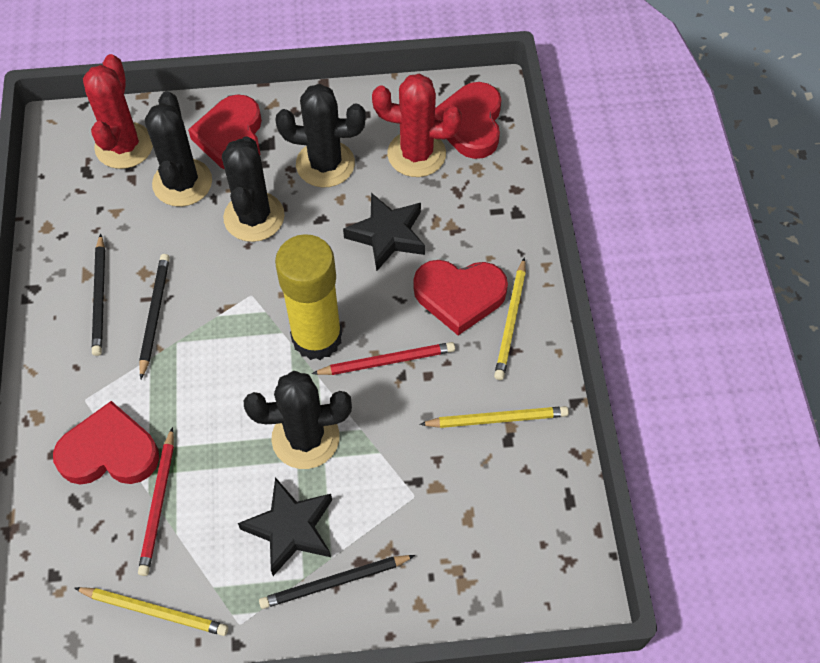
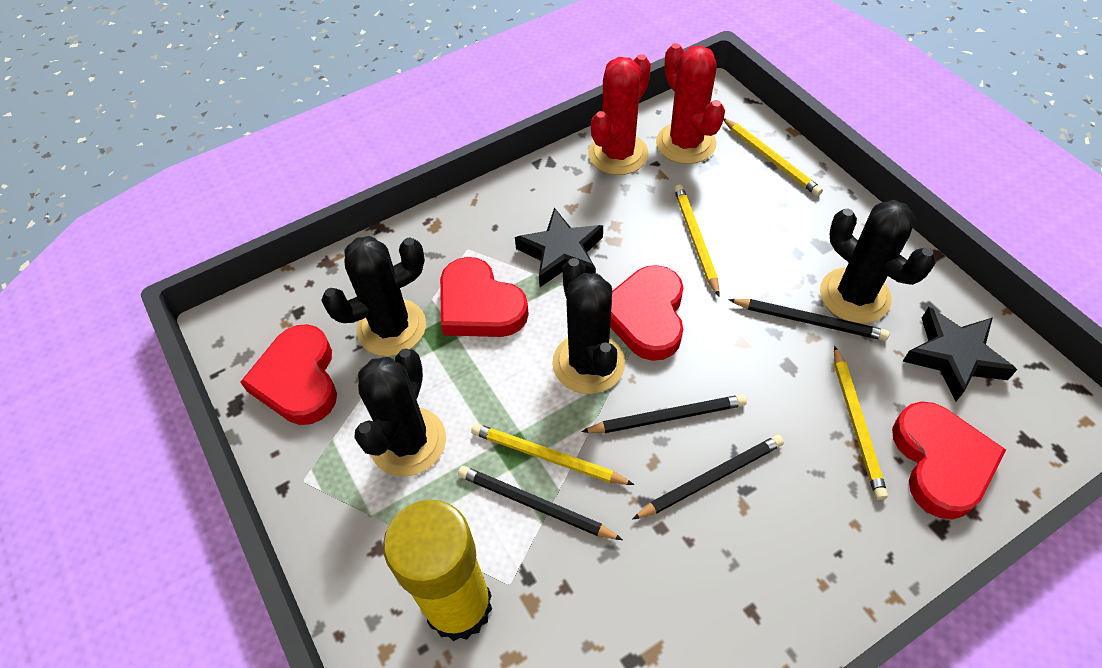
black pencil: [92,234,105,356] [139,254,170,379] [259,555,415,609] = 3 -> [458,466,623,540] [581,394,747,433] [632,435,784,520] [728,299,889,341] = 4
red pencil: [138,427,174,576] [312,342,455,375] = 2 -> none = 0
yellow pencil: [74,587,228,636] [419,406,569,428] [494,257,526,380] = 3 -> [471,423,634,485] [674,185,720,297] [723,118,823,196] [834,346,888,500] = 4

